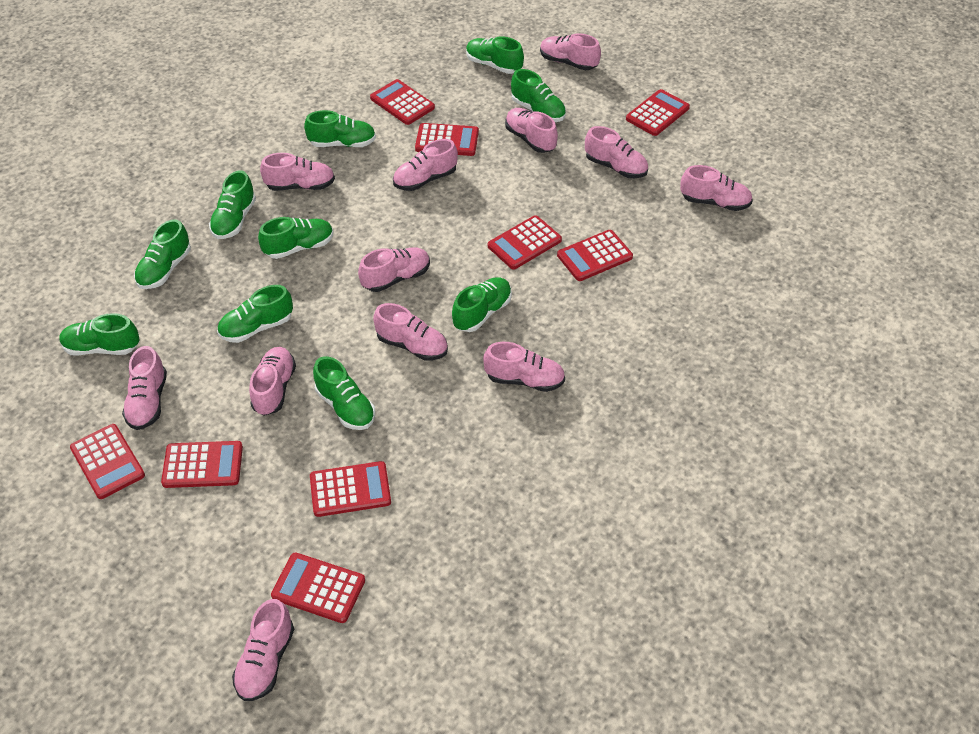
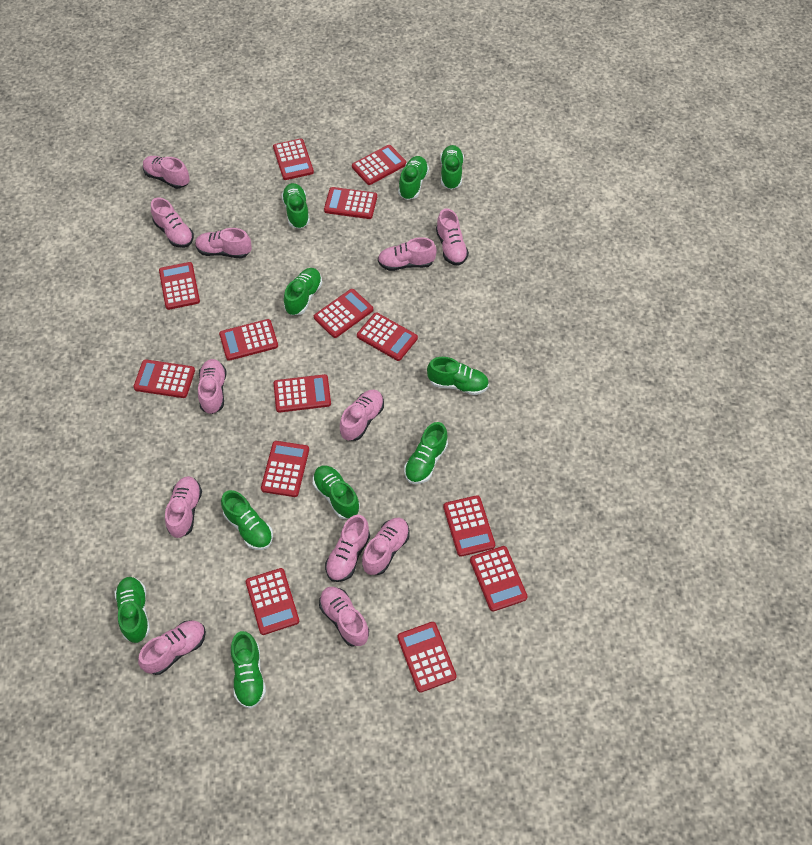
red calculator: [70,424,145,499] [161,441,243,488] [271,553,365,623] [310,461,391,517] [370,79,435,125] [415,123,479,156] [488,215,562,270] [557,230,633,281] [626,89,690,136] = 9 -> [133,359,195,398] [159,262,200,310] [219,319,278,361] [246,568,299,635] [261,441,309,497] [273,139,314,180] [274,374,331,413] [314,289,373,338] [324,187,377,219] [352,145,407,185] [357,313,418,361] [397,622,457,693] [443,495,495,557] [470,546,528,612] = 14

